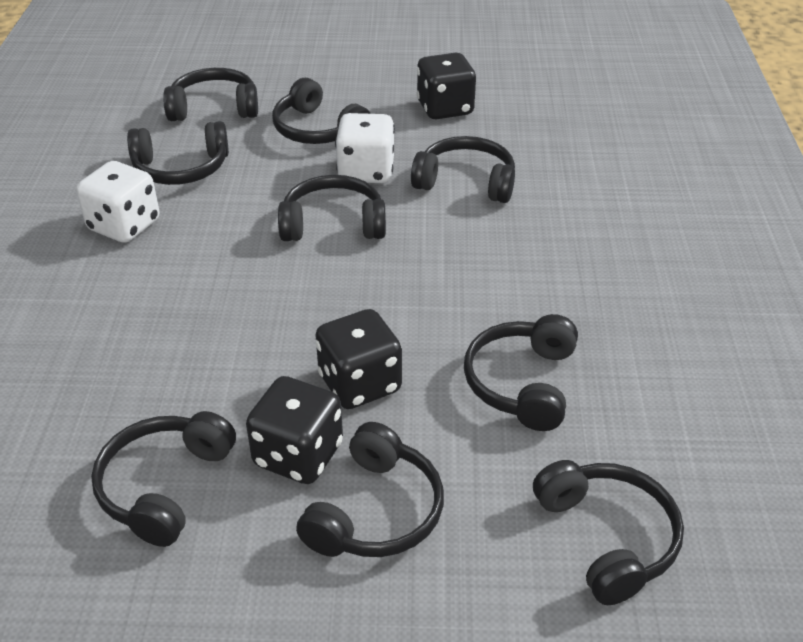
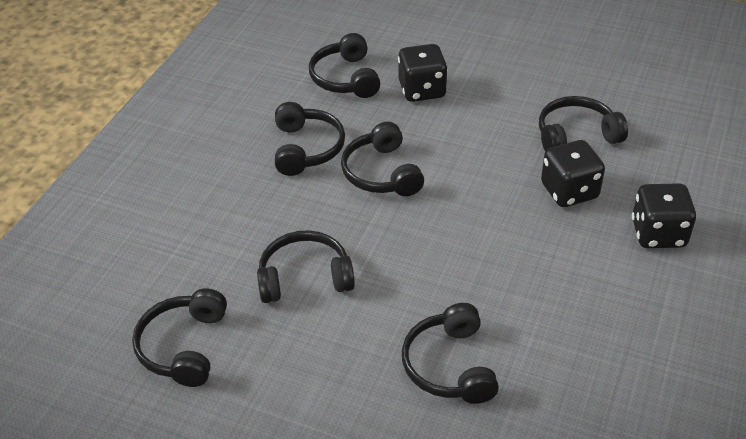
black headphones: [91,411,236,547] [127,121,229,185] [163,68,258,121] [272,78,371,144] [278,175,386,241] [296,422,444,557] [411,136,515,203] [464,314,578,431] [533,460,684,605] = 9 -> [132,288,227,387] [257,230,355,303] [275,102,345,176] [309,33,381,98] [341,122,424,196] [402,303,499,404] [539,96,628,152] = 7
white dice: [76,161,159,243] [335,113,395,183] = 2 -> none = 0

